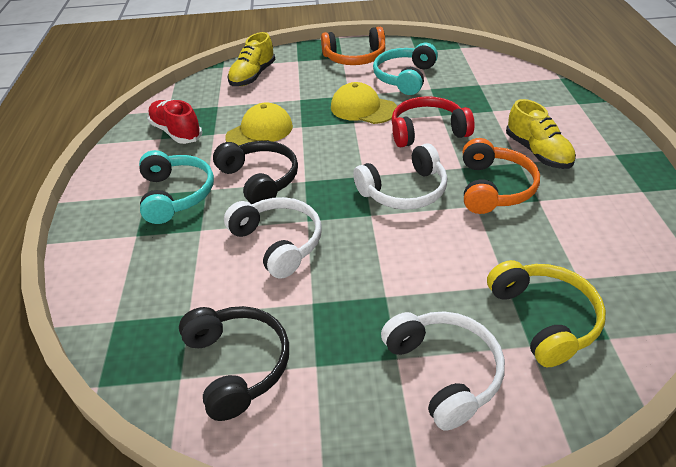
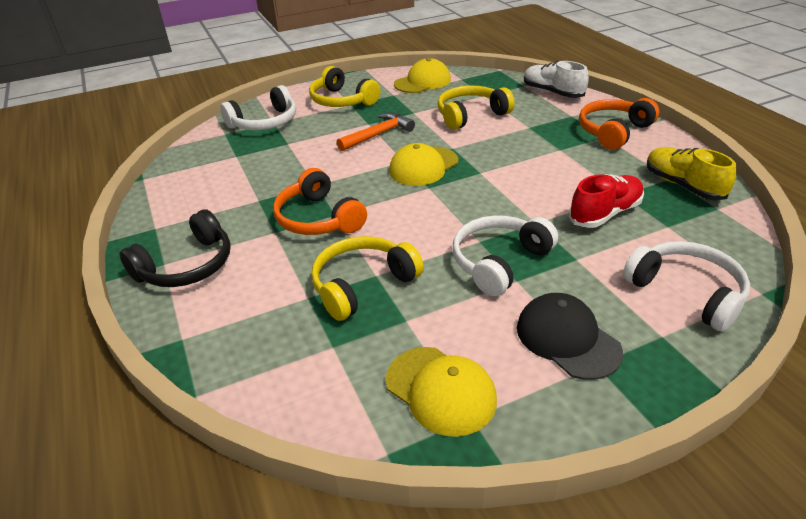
black cap: none = 0 -> [517,293,623,380] = 1
black headphones: [179,306,289,421] [213,141,298,204] = 2 -> [120,209,231,287] = 1
orange hammer: none = 0 -> [336,113,415,151] = 1
red headphones: [391,96,475,147] = 1 -> none = 0
turquoise headphones: [139,150,214,224] [373,43,438,95] = 2 -> none = 0
white shoe: none = 0 -> [524,61,589,98] = 1
yellow cap: [225,102,293,146] [331,82,397,124] = 2 -> [386,347,497,437] [389,143,459,186] [394,58,451,93] = 3
yellow headphones: [487,260,606,367] = 1 -> [309,66,381,107] [311,236,424,321] [437,85,515,130] = 3
yellow shoe: [228,32,275,86] [506,99,576,169] = 2 -> [647,147,736,200] = 1

